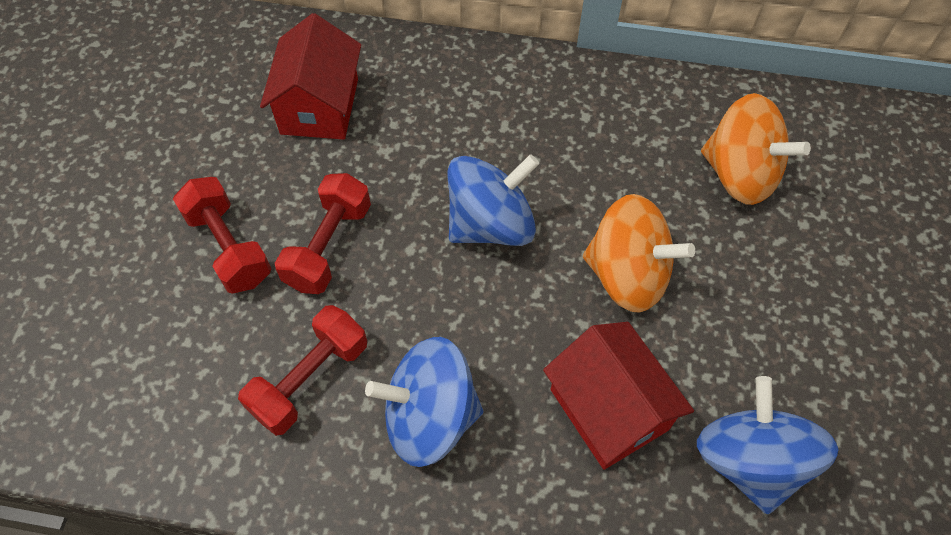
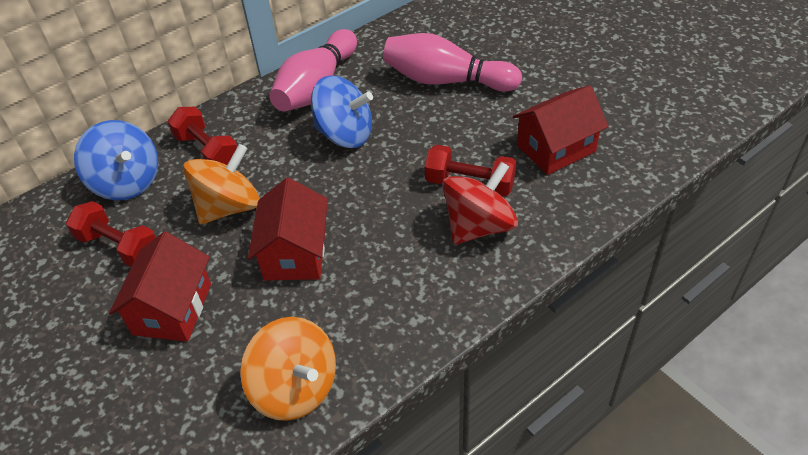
blue spinning top: [365,337,483,467] [447,154,539,246] [697,376,839,514] = 3 -> [74,120,158,200] [311,75,373,148] = 2
pink bowling pin: none = 0 -> [269,29,357,111] [383,33,522,92] = 2
red house: [260,13,361,140] [543,322,694,470] = 2 -> [109,232,211,342] [248,177,328,280] [512,85,609,175] = 3
red spinning top: none = 0 -> [442,162,518,244] = 1

